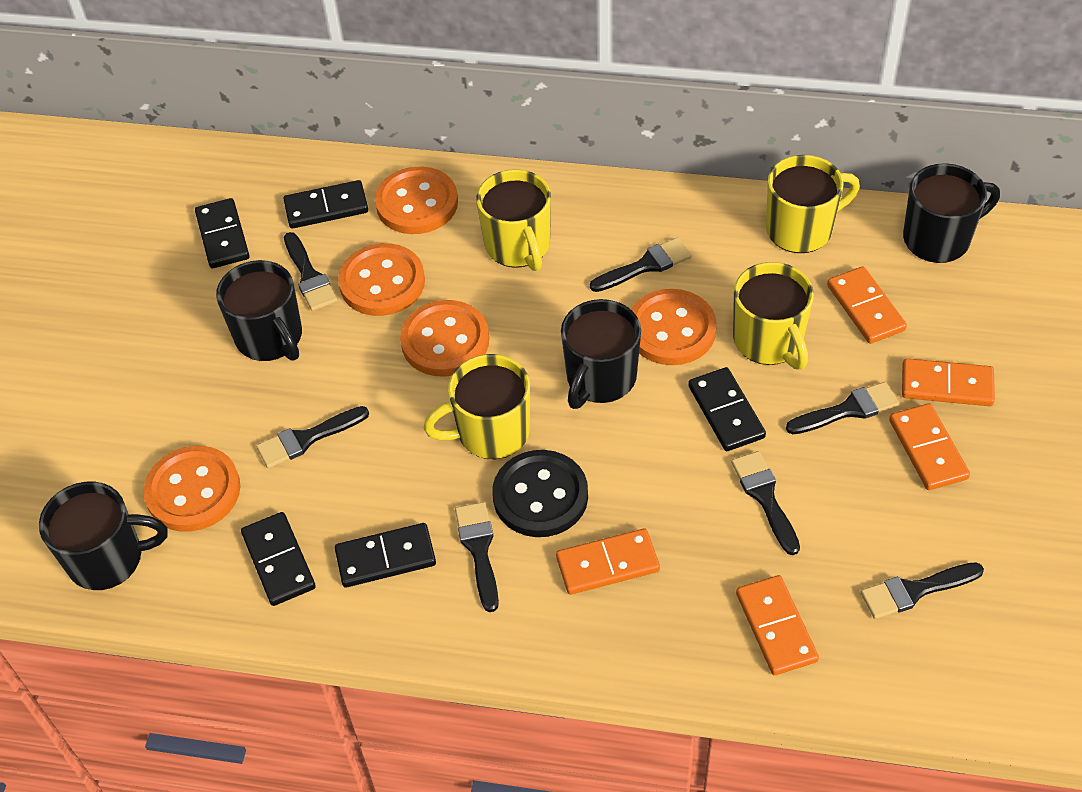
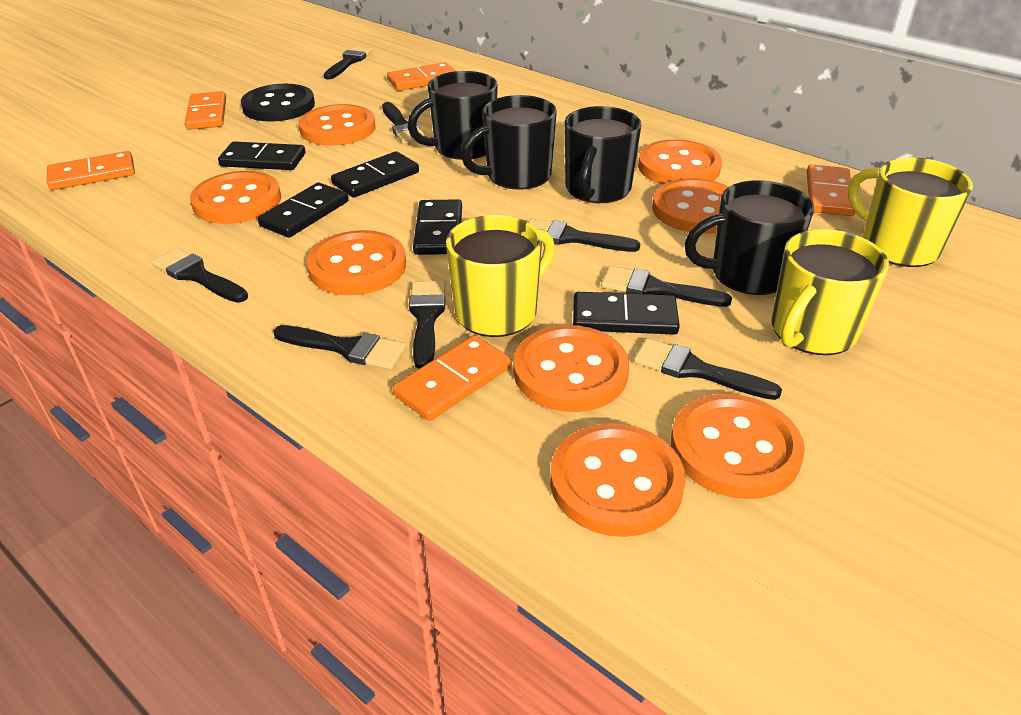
black brush: [256,406,369,468] [284,232,338,311] [455,502,499,612] [590,237,692,292] [731,451,800,555] [786,382,899,435] [861,562,984,619] = 7 -> [152,248,248,303] [273,325,406,369] [324,46,373,79] [382,102,426,144] [409,281,446,369] [529,219,640,252] [601,266,732,307] [634,338,782,400] = 8
orange button: [143,446,240,532] [338,243,425,316] [375,167,458,234] [400,300,489,376] [631,289,717,365] = 5 -> [190,171,281,224] [299,104,376,146] [306,230,406,295] [513,325,629,412] [550,423,686,537] [638,140,722,184] [652,178,728,233] [671,394,805,499] = 8
yellow mug: [424,354,530,459] [476,169,551,271] [733,262,814,370] [766,155,860,253] = 4 -> [446,215,555,337] [771,229,889,355] [848,157,973,267] = 3

